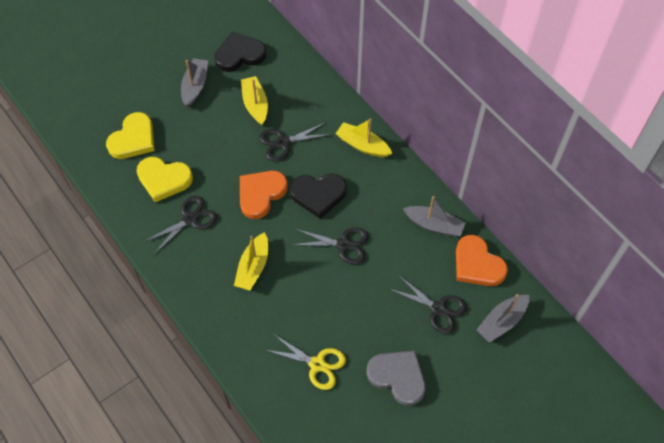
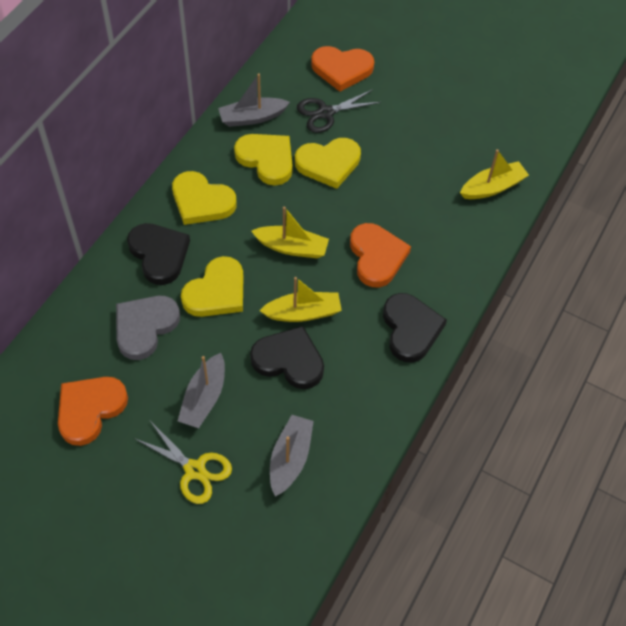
black heart: [215,32,266,72] [290,173,347,219] = 2 -> [127,223,190,285] [250,326,324,389] [383,293,447,363] = 3
black scissors: [143,196,217,254] [259,122,332,161] [293,227,369,265] [389,276,467,334] = 4 -> [297,89,381,133] = 1
orange heart: [240,171,288,219] [456,235,508,286] = 2 -> [58,377,128,446] [311,46,374,92] [350,223,411,287] = 3
yellow heart: [106,112,155,159] [137,157,193,202] = 2 -> [172,171,237,225] [181,256,243,317] [234,134,293,186] [295,138,361,189] = 4

